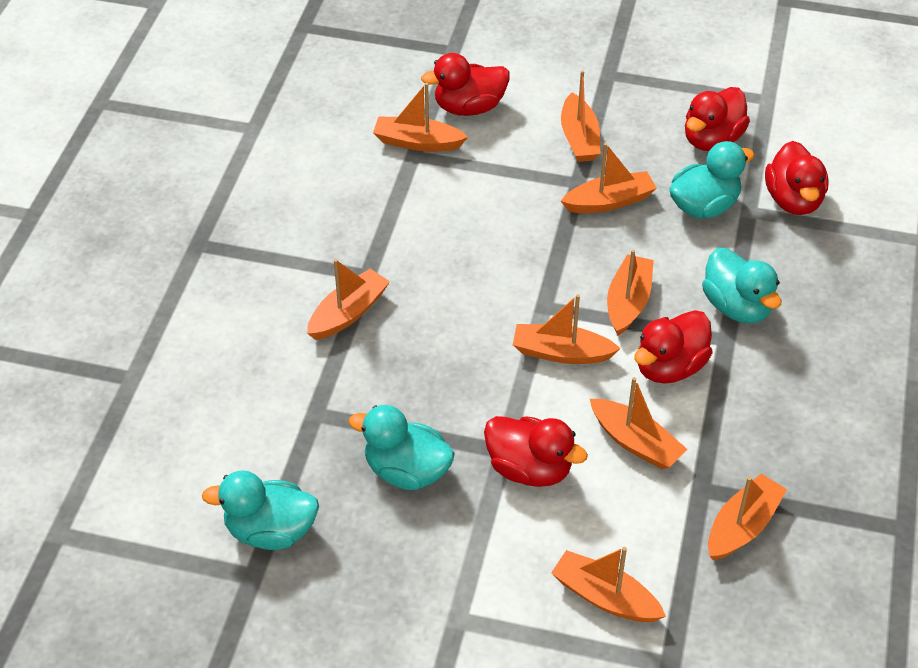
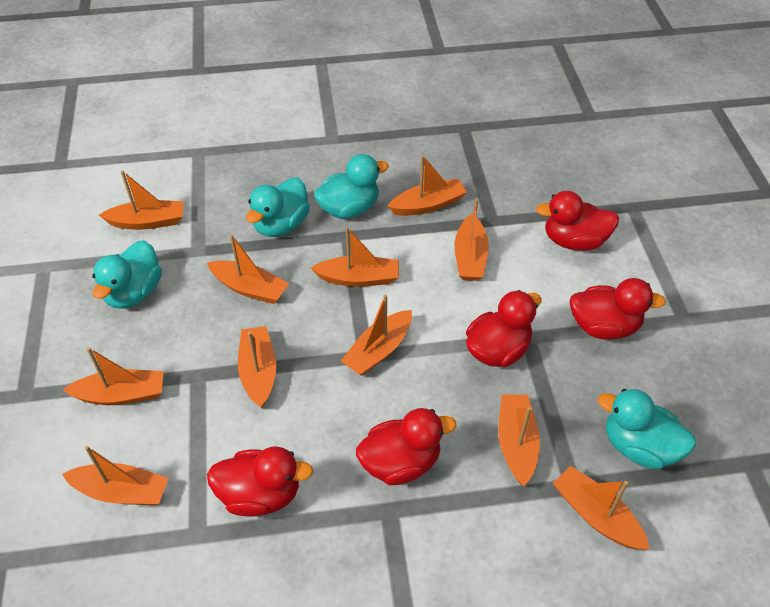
orange boat: [307,259,390,340] [373,83,468,152] [513,294,621,364] [551,547,666,622] [561,70,600,162] [561,143,657,213] [590,377,687,469] [607,250,654,335] [708,474,787,560] = 9 -> [62,445,168,506] [63,347,164,405] [99,171,183,230] [207,234,289,304] [238,326,276,408] [311,227,399,287] [341,294,412,376] [387,155,467,216] [455,199,489,281] [499,395,540,486] [553,466,650,550] = 11

